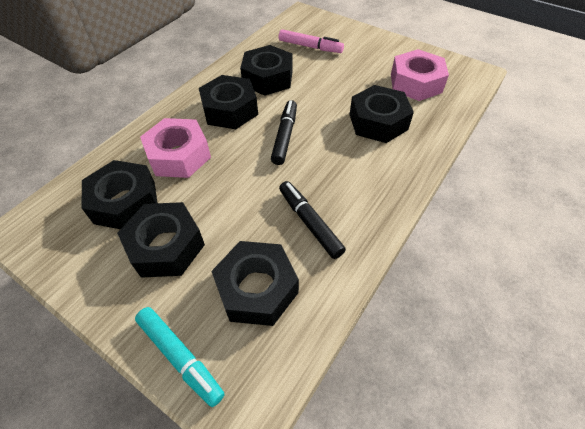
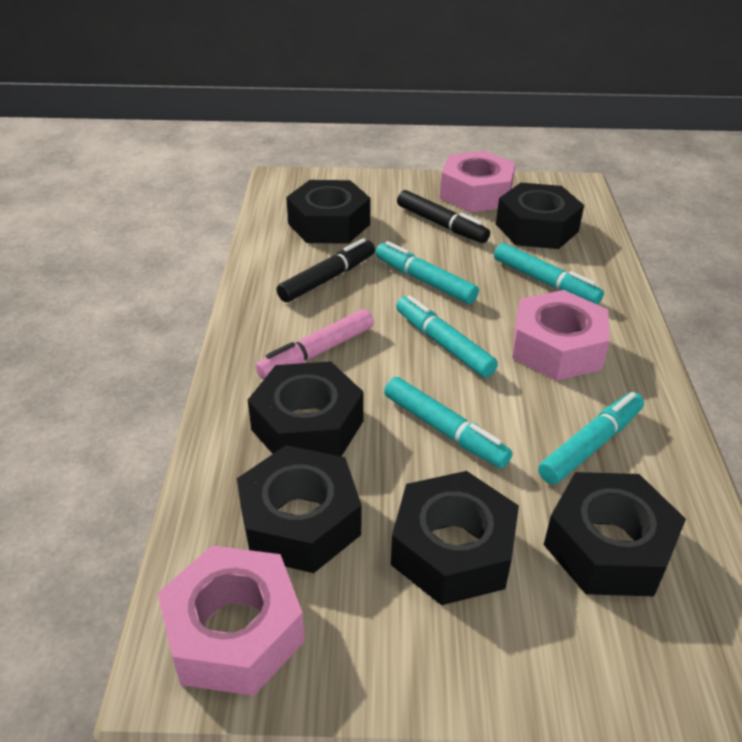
pink nut: [140,118,211,178] [391,49,449,101] = 2 -> [158,545,305,696] [440,151,516,213] [512,290,610,381] = 3
turquoise marker: [135,307,224,407] = 1 -> [376,241,479,304] [384,377,513,468] [396,295,498,378] [494,243,604,305] [538,392,644,485] = 5

